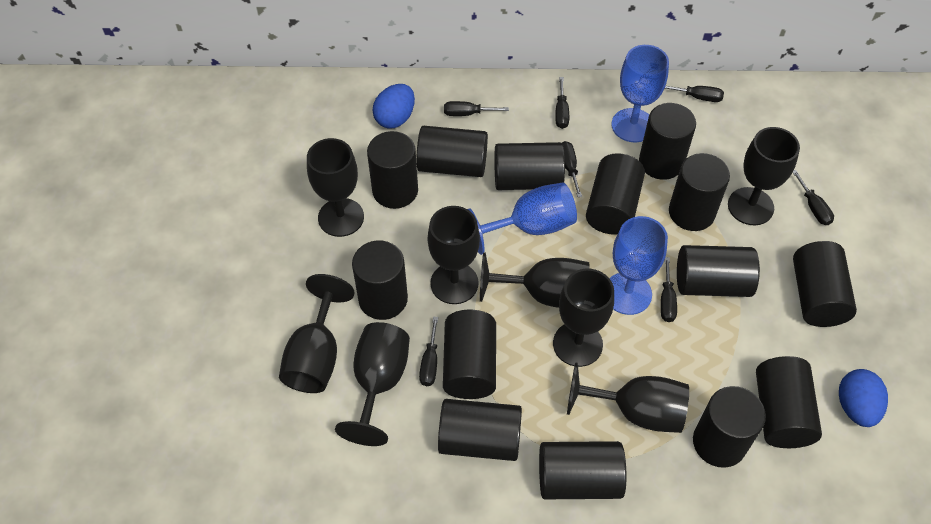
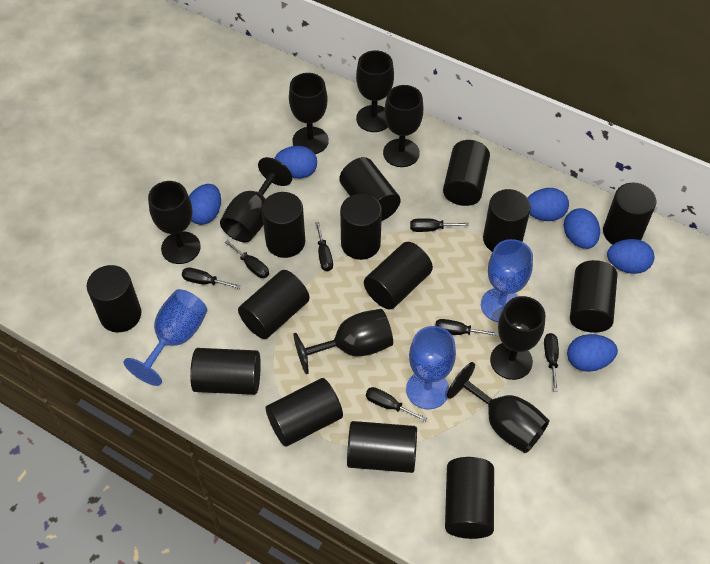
blue egg: [372,84,415,128] [839,369,888,427] = 2 -> [189,184,221,225] [274,146,317,178] [528,188,569,221] [564,208,600,249] [567,334,618,372] [607,239,654,274] = 6

